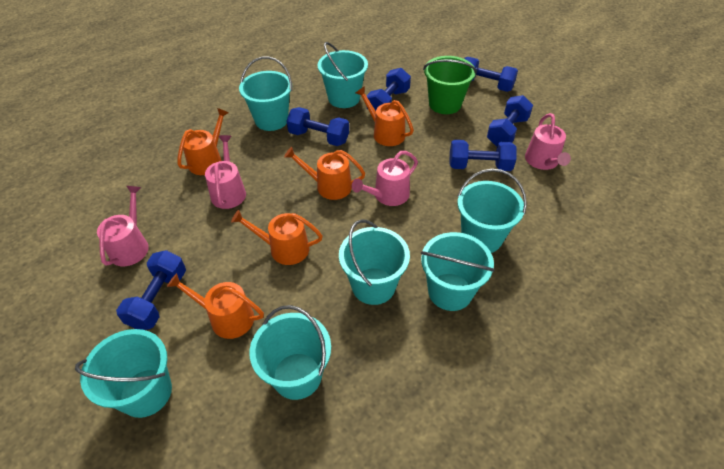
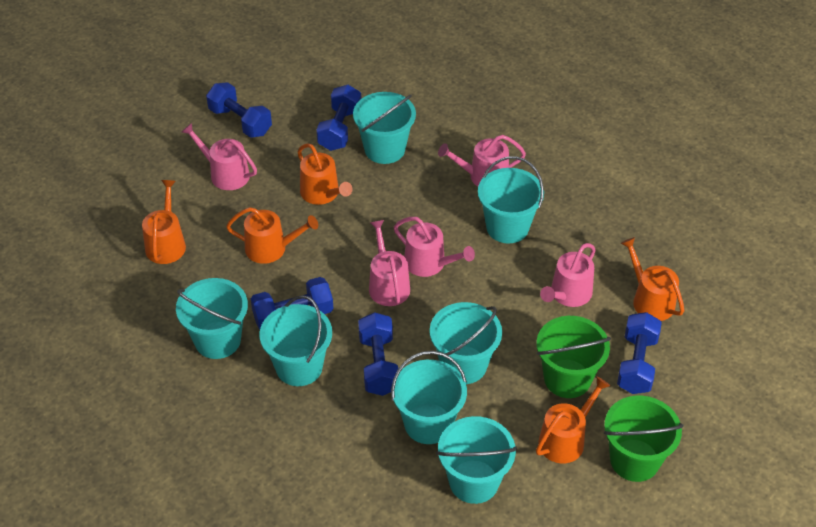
blue dumbbell: [116,250,186,330] [287,107,349,146] [367,68,411,111] [449,140,517,171] [464,57,518,92] [487,95,533,147] = 6 -> [206,82,272,138] [251,277,333,329] [316,85,361,151] [358,312,398,396] [617,312,662,394] = 5
green bucket: [423,56,477,114] = 1 -> [536,316,611,398] [604,395,684,482] = 2
pink watering can: [97,186,149,266] [205,135,246,209] [352,151,418,206] [525,113,571,170] = 4 -> [182,123,257,190] [369,220,410,306] [394,217,475,277] [438,135,526,187] [540,243,596,307] = 5

